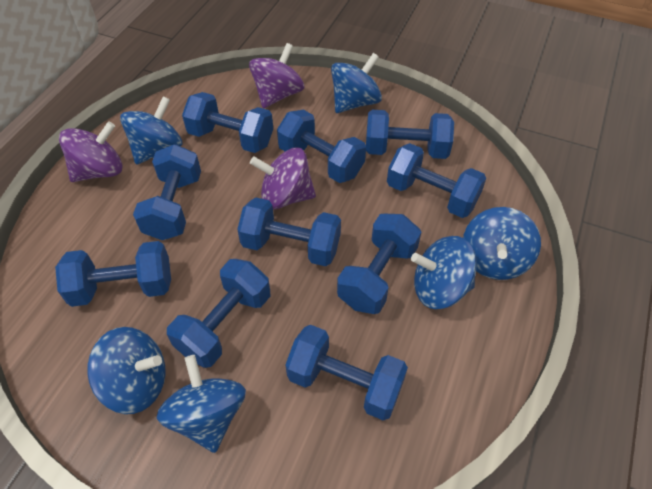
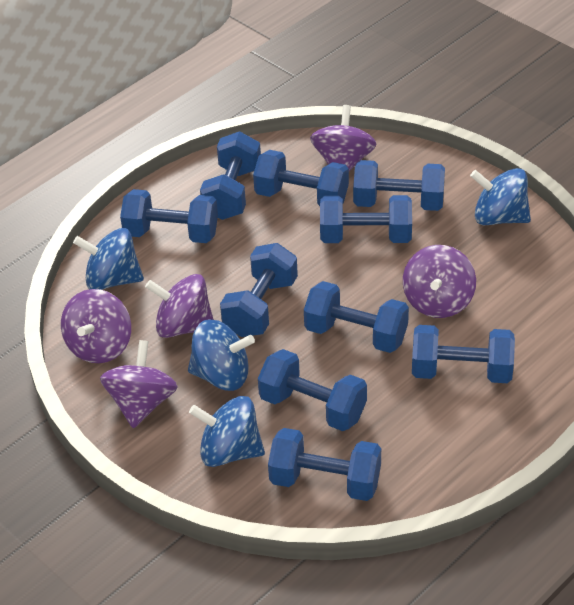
blue spinning top: [87,327,166,414] [120,96,183,165] [157,355,246,453] [331,53,382,113] [411,236,477,309] [463,207,541,280] = 6 -> [73,228,144,290] [188,319,255,391] [189,396,265,467] [470,168,531,225] = 4
purple spinning top: [59,121,123,182] [249,43,305,108] [250,148,316,210] = 3 -> [61,289,131,363] [100,340,178,428] [145,274,214,338] [310,105,376,171] [403,245,476,318] = 5

